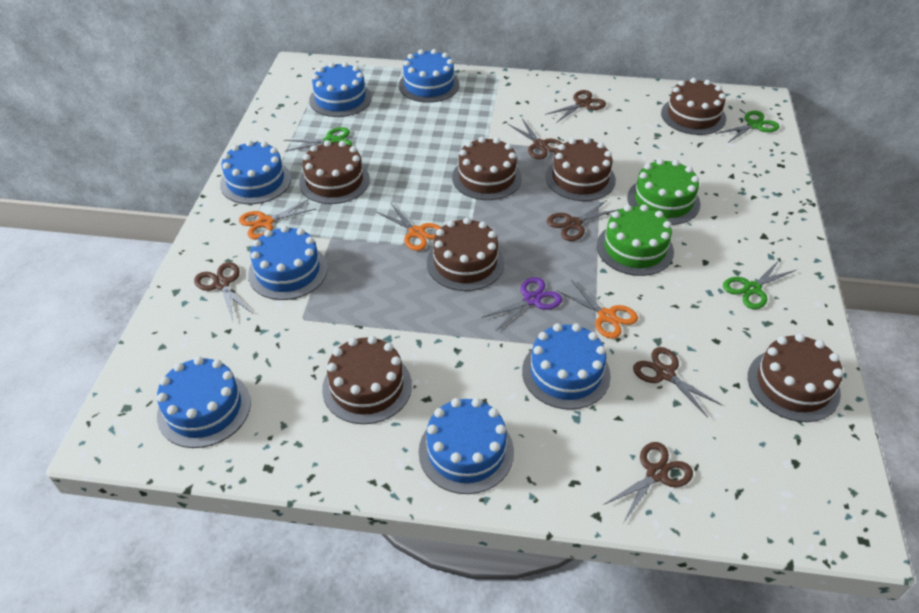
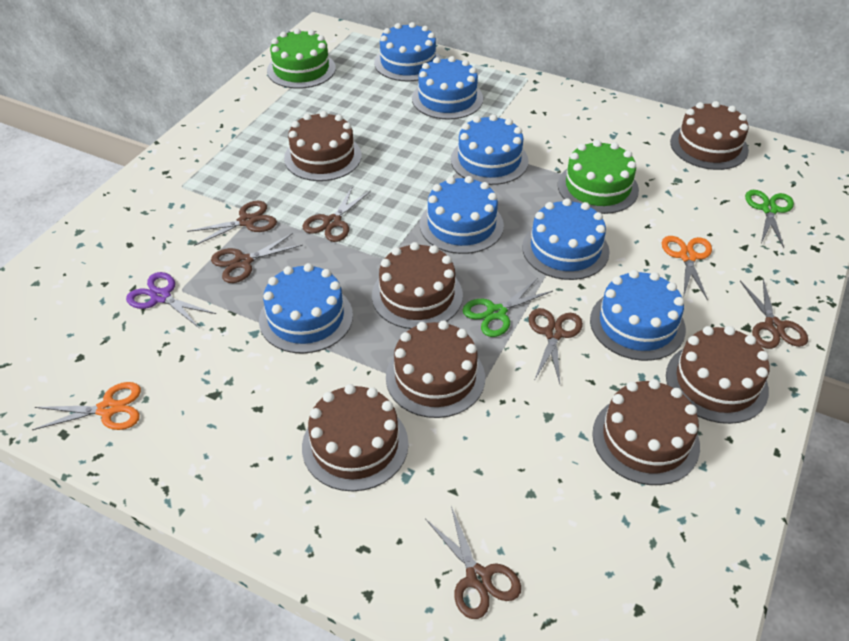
green scissors: [284,127,352,152] [716,111,780,143] [723,259,796,309] = 3 -> [463,279,553,337] [745,190,794,248] = 2
orange scissors: [239,199,316,239] [376,202,441,251] [557,280,638,339] = 3 -> [32,382,141,430] [662,236,712,300] = 2

